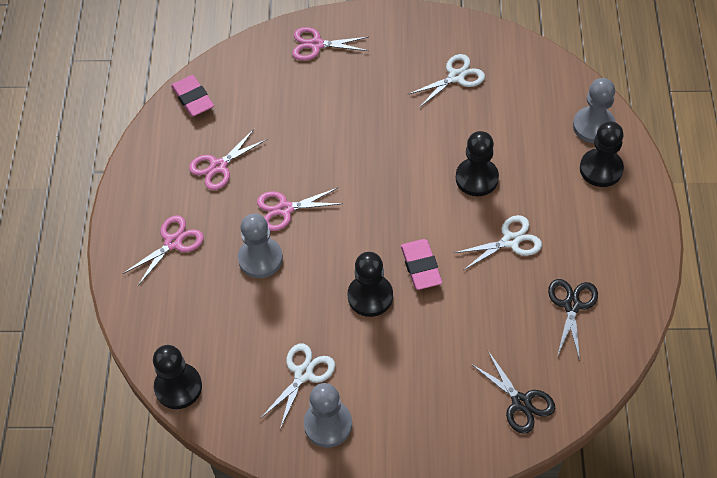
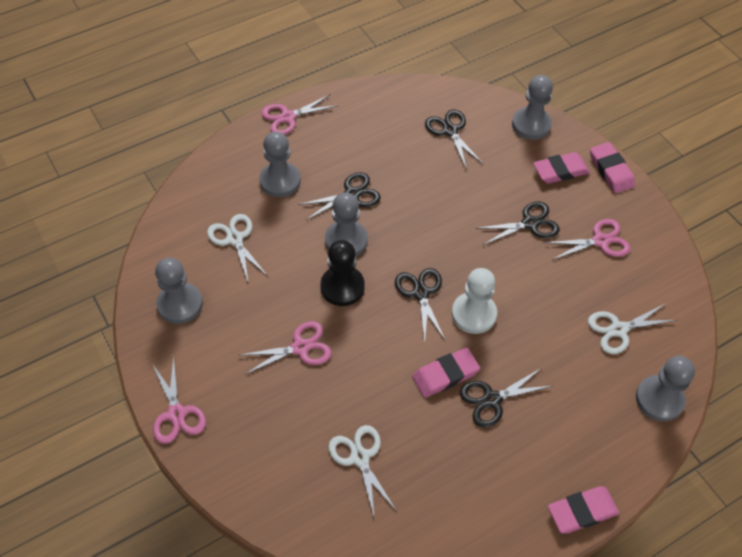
black pawn: [153,345,202,409] [347,252,393,317] [456,131,499,196] [580,122,624,187] = 4 -> [320,240,365,306] = 1
black scissors: [471,351,555,434] [548,279,598,361] = 2 -> [298,172,380,220] [395,268,446,343] [425,110,483,168] [460,368,552,428] [475,202,560,245] = 5
grey pawn: [238,213,283,278] [304,383,352,448] [573,78,616,143] = 3 -> [155,258,203,324] [259,132,301,197] [325,192,368,256] [512,75,553,140] [636,356,695,421] = 5
pink eraser: [171,75,214,117] [401,239,442,290] = 2 -> [412,348,480,398] [533,152,590,184] [548,486,619,534] [590,142,635,193] = 4
white pawn: none = 0 -> [452,268,497,334] = 1

